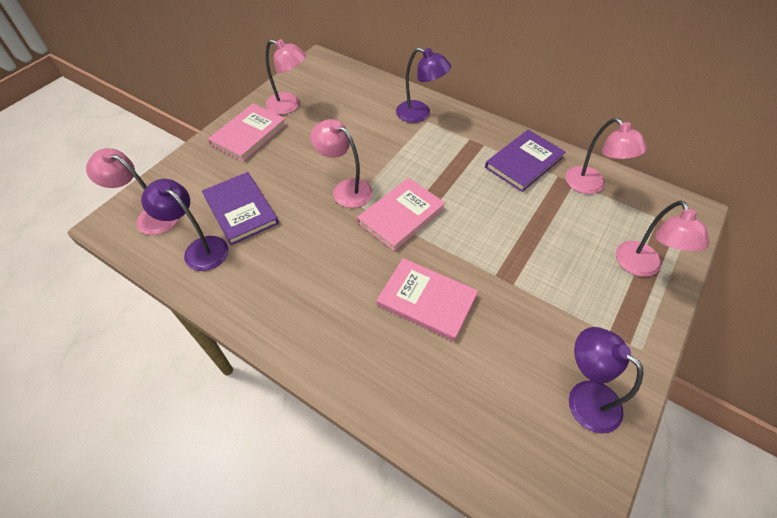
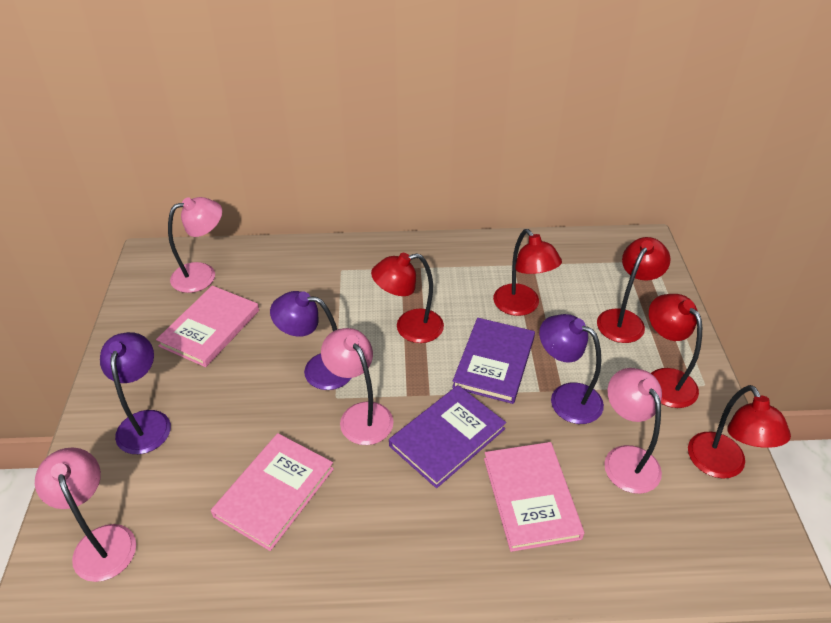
pink lamp: [86,148,178,235] [265,39,306,115] [310,119,373,208] [565,118,647,194] [616,200,709,277] = 5 -> [35,447,136,582] [168,197,222,293] [321,328,394,445] [604,368,662,494] = 4
red lamp: none = 0 -> [371,253,444,343] [493,229,562,316] [597,237,671,343] [649,294,702,408] [688,385,791,479] = 5

